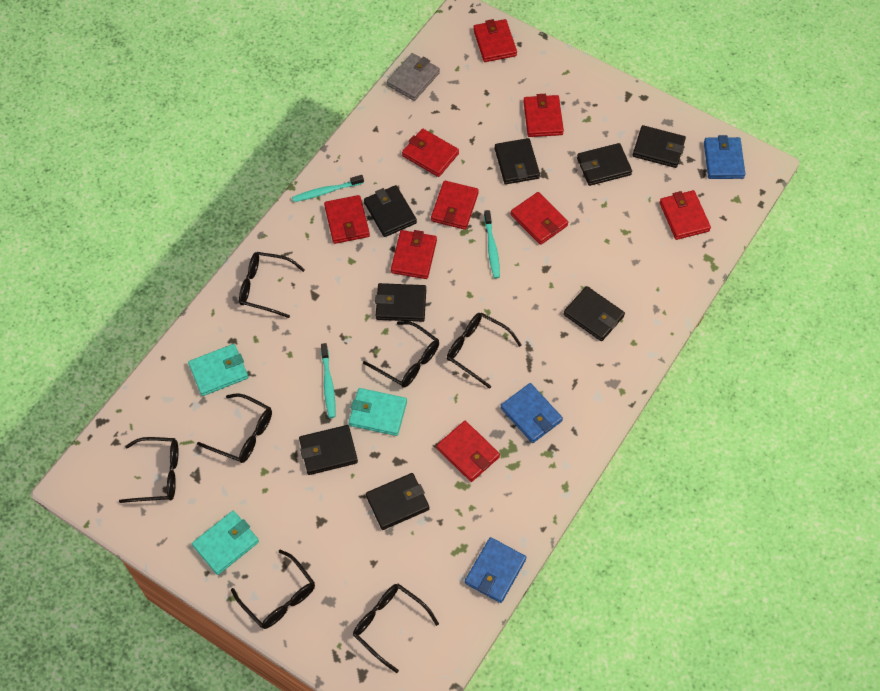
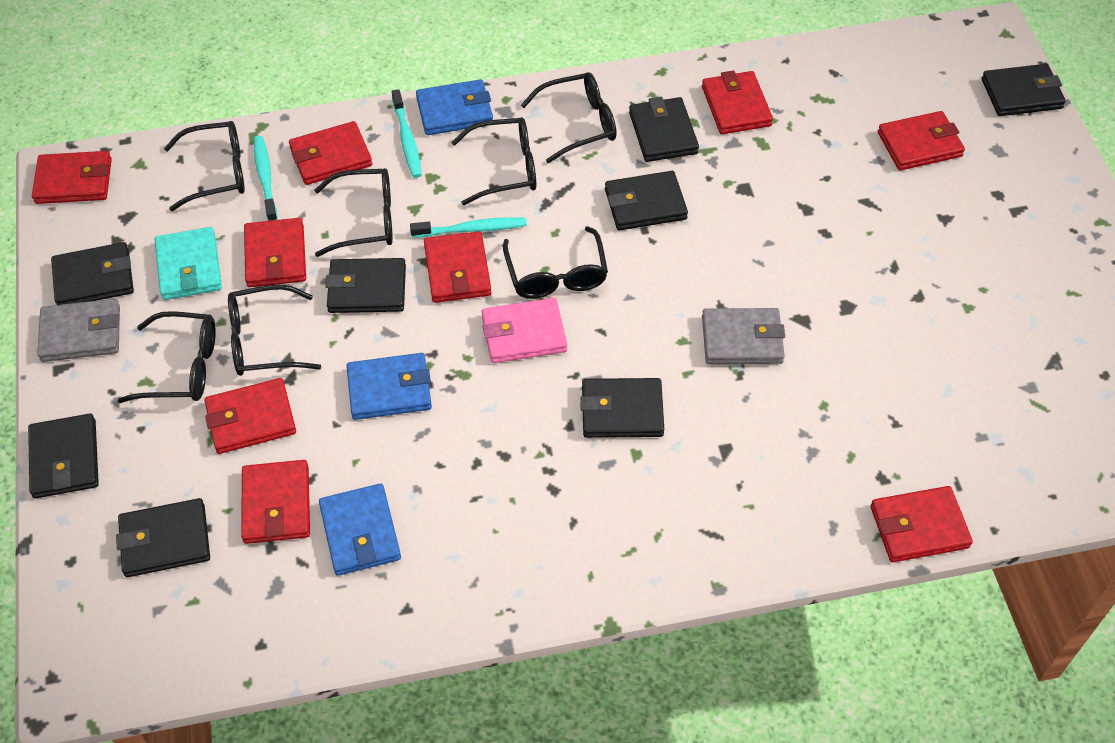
grey wallet: [387,53,440,101] = 1 -> [37,298,120,362] [702,308,785,364] = 2
pink wallet: none = 0 -> [482,298,567,363] = 1
turquoise wallet: [188,344,248,396] [192,511,259,575] [349,388,407,436] = 3 -> [155,227,222,300] = 1

